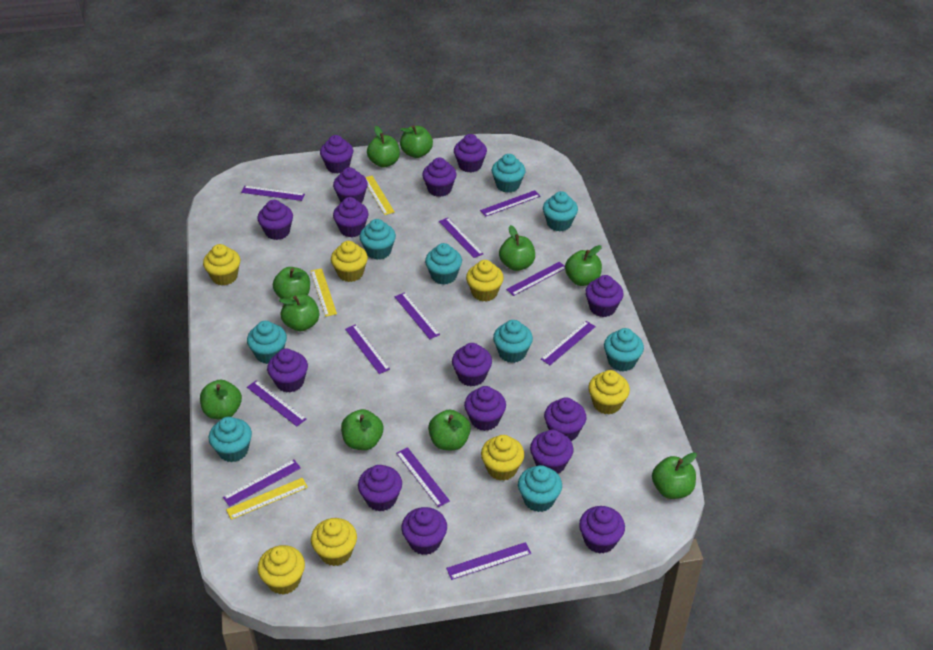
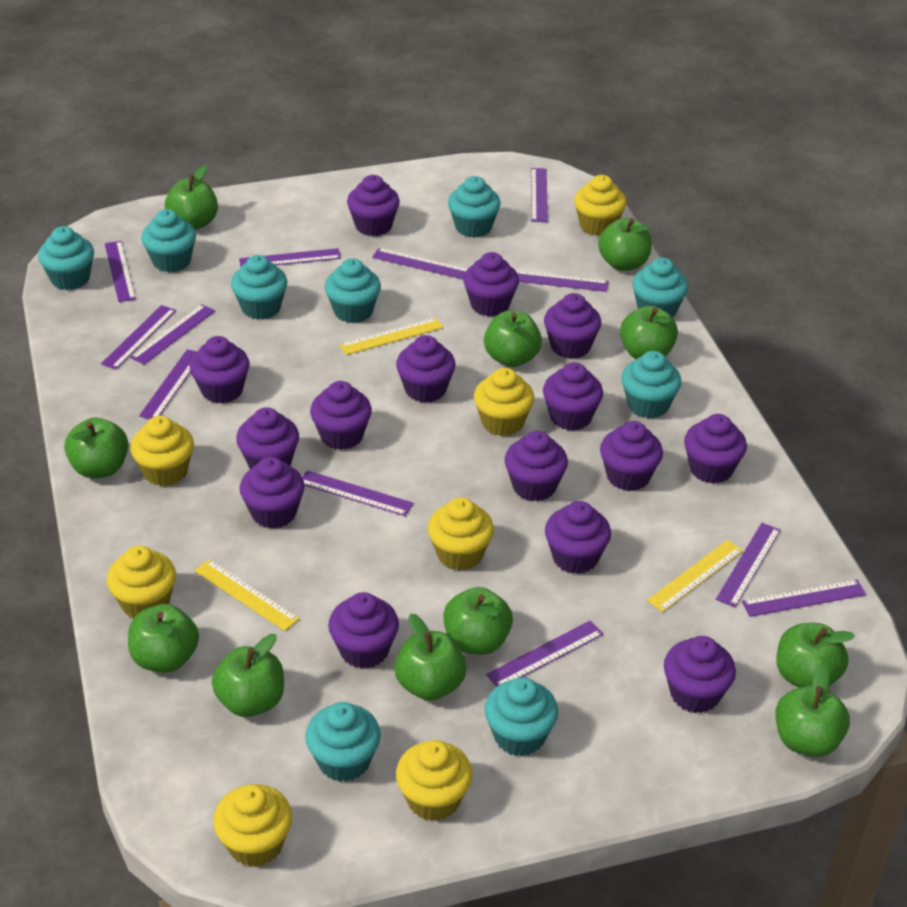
green apple: [200,380,242,419] [273,267,310,299] [279,294,320,331] [341,409,383,450] [367,126,400,168] [400,125,433,158] [428,409,471,450] [499,225,535,271] [565,245,602,286] [652,452,697,499] = 10 -> [64,418,129,478] [128,604,199,673] [165,165,218,230] [212,634,284,717] [394,614,466,701] [443,587,513,655] [484,311,542,367] [598,218,652,271] [620,306,678,359] [775,665,850,757] [776,623,855,688] = 11
purple ruler: [223,460,301,507] [241,186,305,201] [247,380,306,427] [345,324,390,374] [395,292,440,339] [396,447,450,507] [439,218,483,258] [446,542,531,580] [480,190,540,217] [506,262,565,296] [541,321,596,365] = 11 -> [101,305,176,369] [105,241,136,302] [130,304,215,365] [139,349,197,419] [239,248,341,267] [302,470,414,516] [372,248,467,279] [486,620,603,687] [515,270,609,292] [531,168,548,222] [716,523,781,607] [742,579,866,617] = 12

